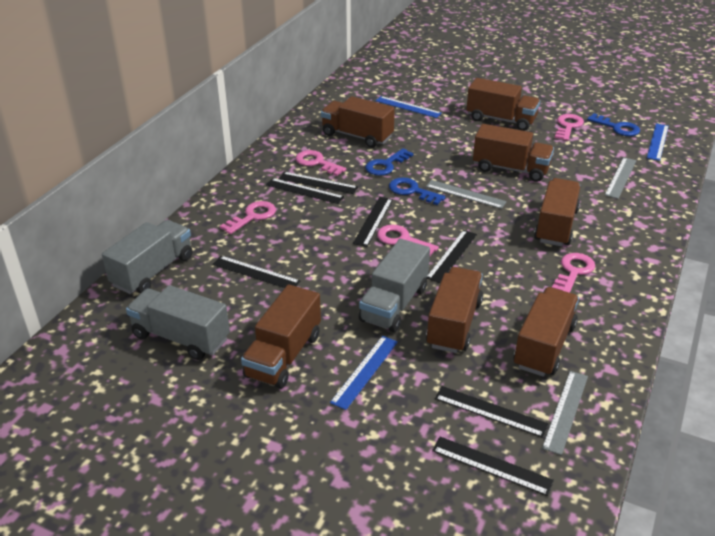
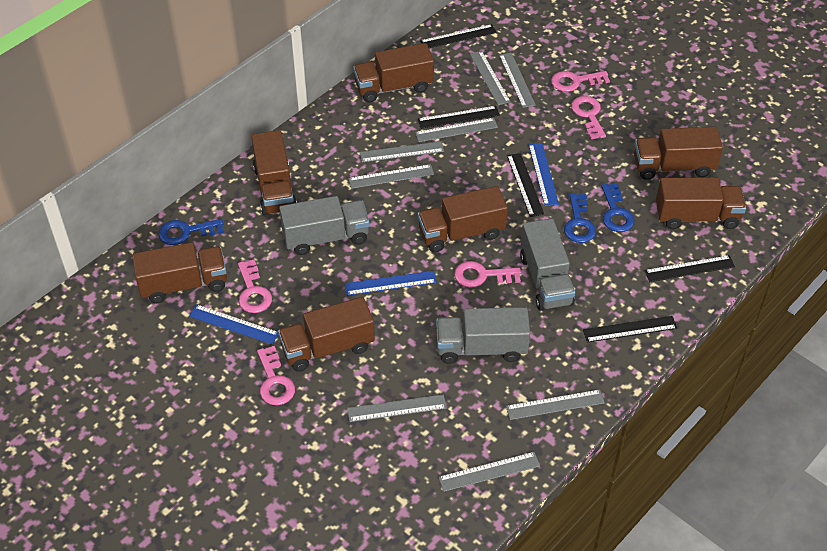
black ruler: [213,256,301,288] [266,178,344,204] [279,172,358,194] [353,197,393,247] [426,230,477,283] [432,437,554,496] [435,386,549,438] = 7 -> [418,106,500,129] [420,24,497,48] [507,153,544,217] [583,316,677,343] [644,255,735,282] = 5
grey ruler: [426,180,507,209] [542,371,588,455] [605,157,636,199] = 3 -> [347,394,447,422] [348,164,434,189] [360,141,444,163] [415,118,498,142] [438,452,540,492] [470,51,510,105] [499,53,536,108] [506,389,605,420] = 8

